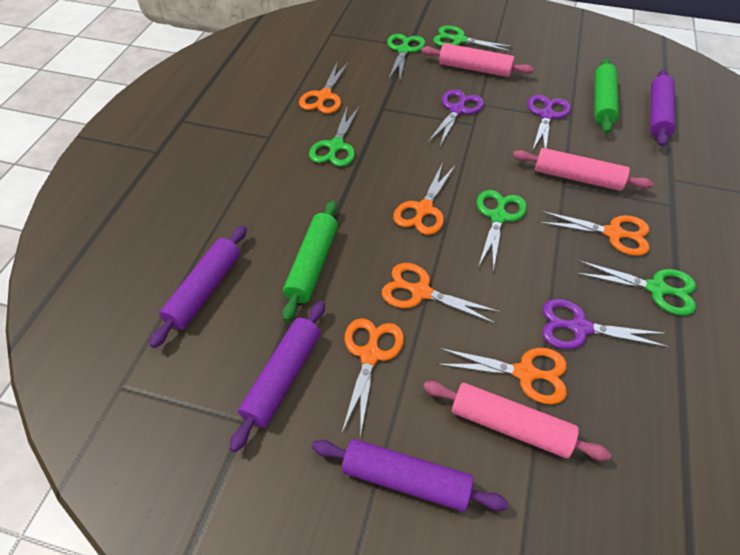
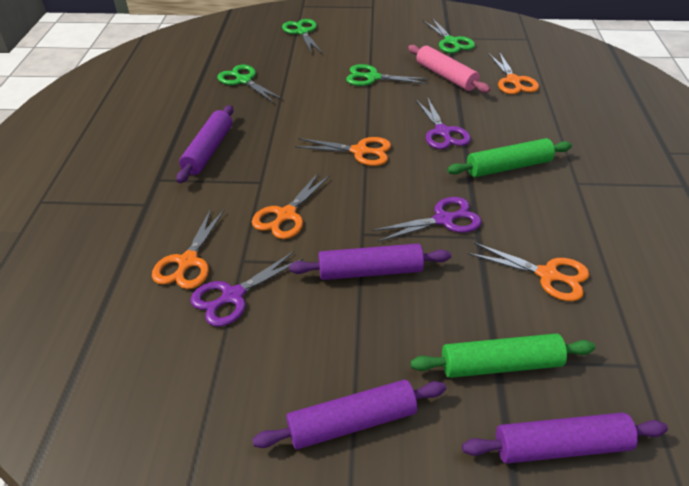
green scissors: [309,107,359,167] [387,34,425,80] [433,25,514,52] [477,190,527,272] [575,260,696,316] = 5 -> [217,65,283,103] [282,19,322,53] [346,64,430,86] [423,18,475,53] = 4
orange scissors: [299,63,348,114] [342,318,404,437] [382,263,501,324] [393,162,455,235] [437,348,567,404] [539,211,649,256] = 6 -> [152,209,224,289] [252,172,331,239] [295,137,391,166] [467,242,589,301] [489,52,539,94] = 5
pink rolling pin: [421,43,534,77] [423,381,611,461] [513,148,653,191] = 3 -> [408,45,490,93] = 1

